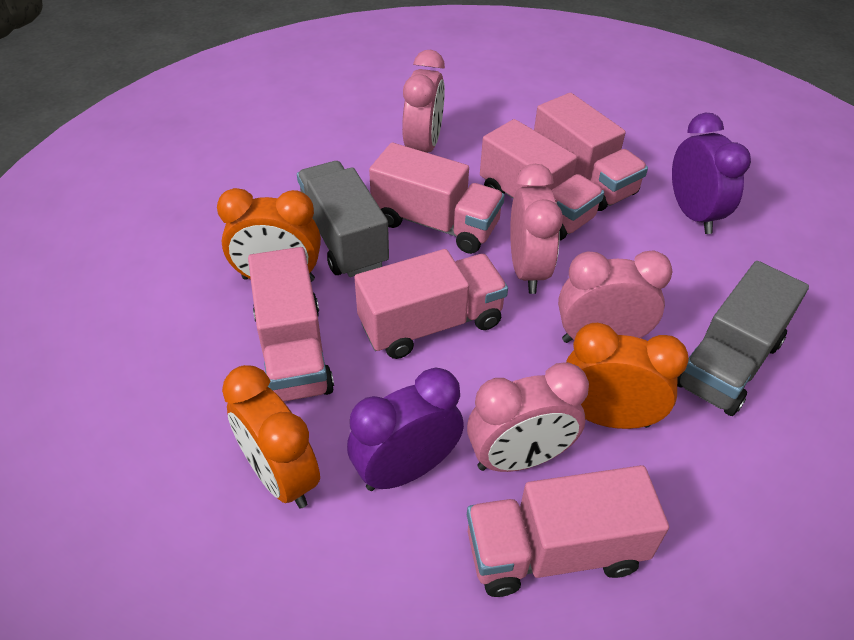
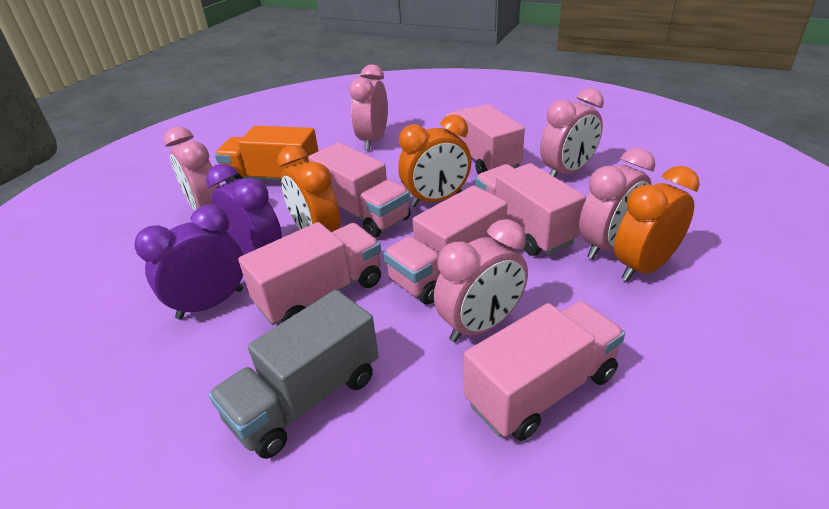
grey truck: [297,161,389,277] [677,261,809,416] = 2 -> [208,290,378,459] = 1
orange truck: none = 0 -> [215,126,318,183] = 1
pink clock: [402,50,445,153] [467,362,589,472] [510,164,563,294] [558,250,673,343] = 4 -> [164,126,220,210] [349,64,388,150] [434,219,528,342] [540,88,604,177] [579,148,655,259] = 5

